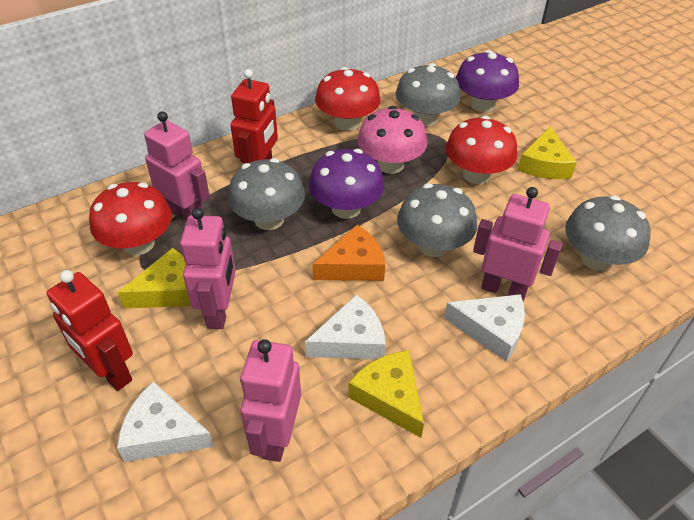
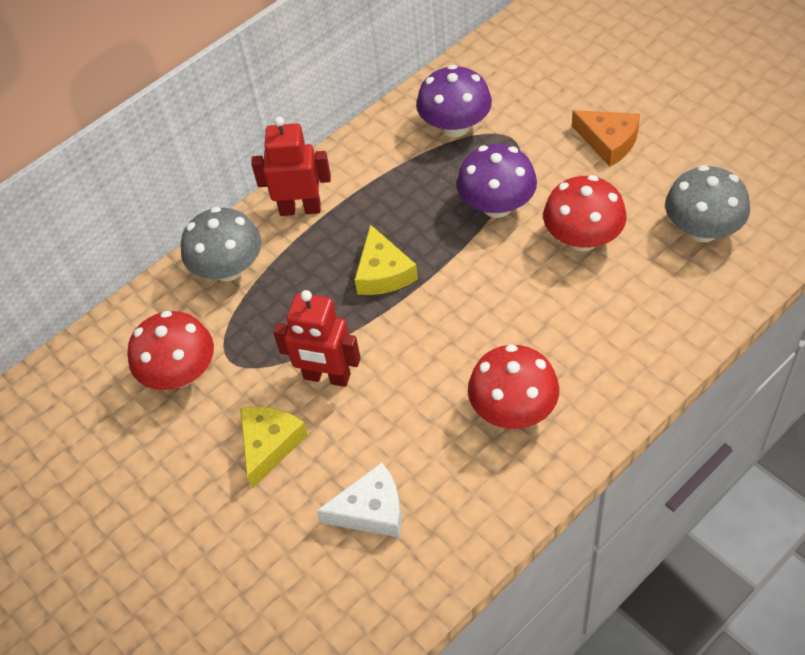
grey mushroom: [228,158,305,230] [396,63,460,126] [397,183,477,257] [565,195,650,271] = 4 -> [181,207,261,282] [665,165,750,242] = 2
pink mushroom: [357,106,428,174] = 1 -> none = 0
pink robot: [144,111,210,222] [180,208,236,329] [240,339,301,462] [473,187,562,301] = 4 -> none = 0
white cheese: [117,381,214,462] [305,294,386,360] [444,294,525,362] = 3 -> [317,462,402,538] = 1
yellow cheese: [118,248,191,308] [348,350,424,438] [518,126,577,179] = 3 -> [240,407,308,488] [355,224,418,295] = 2

